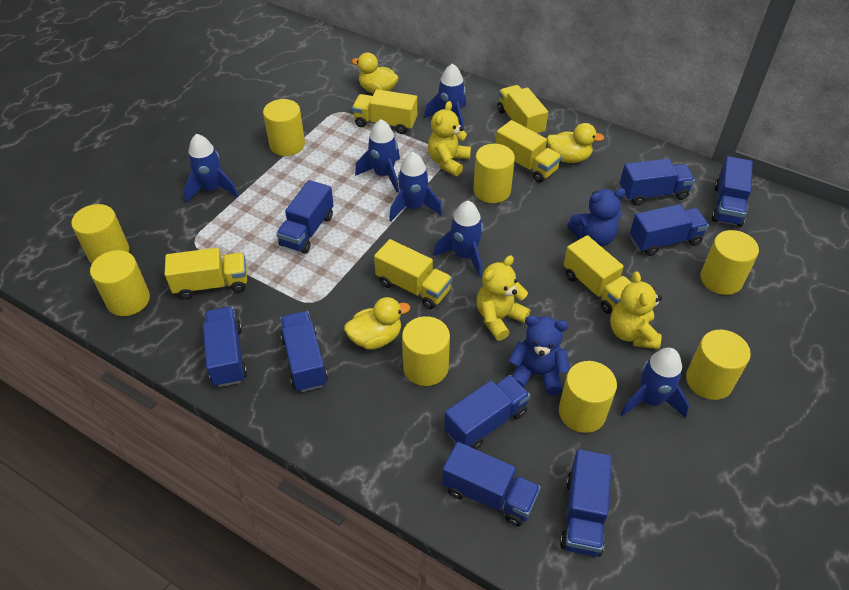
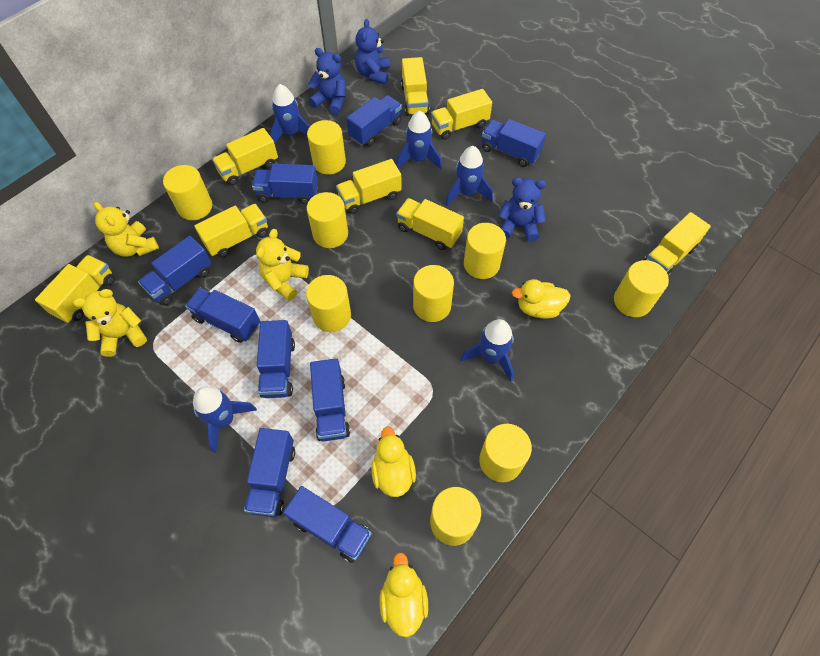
blue rocket: [184,134,239,203] [355,119,400,192] [389,152,442,222] [424,63,466,131] [433,201,483,277] [620,348,689,418] = 6 -> [193,386,257,453] [270,84,310,144] [396,111,442,169] [445,146,493,206] [460,319,514,382] = 5
blue teddy bear: [509,315,570,395] [567,188,626,247] = 2 -> [308,48,346,115] [355,19,390,84] [498,177,546,242] = 3
yellow cylinder: [71,204,129,264] [90,250,150,316] [263,99,305,156] [402,316,450,386] [473,144,515,203] [559,361,617,433] [686,330,751,400] [700,230,759,295] = 8 -> [163,165,212,220] [306,275,351,332] [307,120,346,175] [307,192,348,248] [413,265,454,322] [430,487,481,546] [464,223,506,279] [479,424,532,482] [614,260,669,317] = 9
yellow truck: [165,248,247,299] [352,89,417,134] [374,239,452,309] [495,120,562,183] [497,85,548,135] [564,235,632,314] = 6 -> [35,255,115,323] [195,204,268,258] [212,128,278,185] [336,159,402,214] [396,198,464,250] [401,57,430,116] [431,89,492,140] [643,212,711,277] = 8

